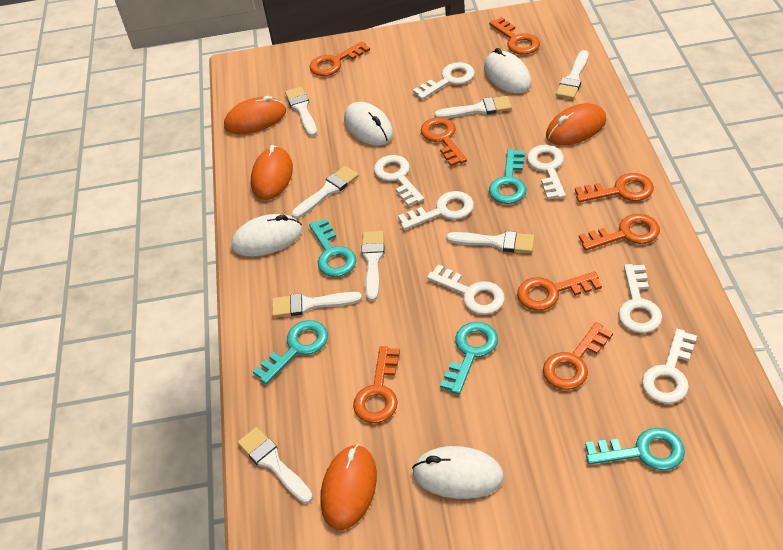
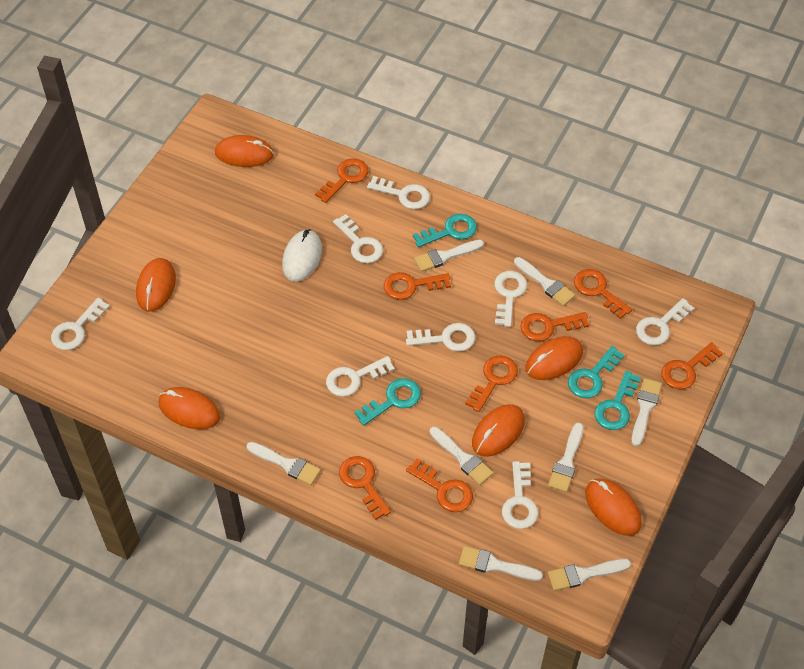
orange mouse: [224,96,286,134] [251,145,293,200] [320,444,377,530] [546,103,606,145] = 4 -> [136,258,176,312] [159,387,221,429] [215,135,274,167] [472,404,525,457] [526,336,583,380] [585,479,642,536] = 6
turquoise key: [253,320,328,384] [309,218,357,277] [440,322,498,395] [489,149,527,204] [585,427,685,470] = 5 -> [354,378,421,426] [413,214,477,247] [568,346,625,398] [595,371,641,430] = 4
white key: [374,155,424,206] [398,191,474,230] [413,62,475,100] [427,265,505,315] [527,145,566,200] [618,264,662,333] [642,329,697,404] = 7 -> [51,298,110,350] [326,356,395,397] [333,214,383,263] [367,176,430,209] [406,323,475,352] [494,271,527,327] [502,461,539,529] [636,298,694,345] = 8
white mouse: [231,214,302,256] [344,102,393,146] [412,446,504,499] [484,48,531,94] = 4 -> [282,229,322,282] = 1

